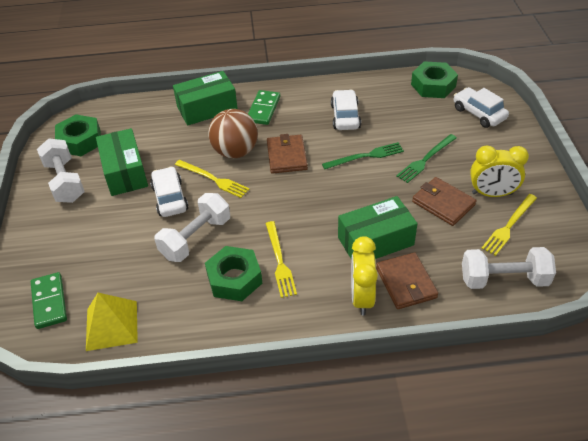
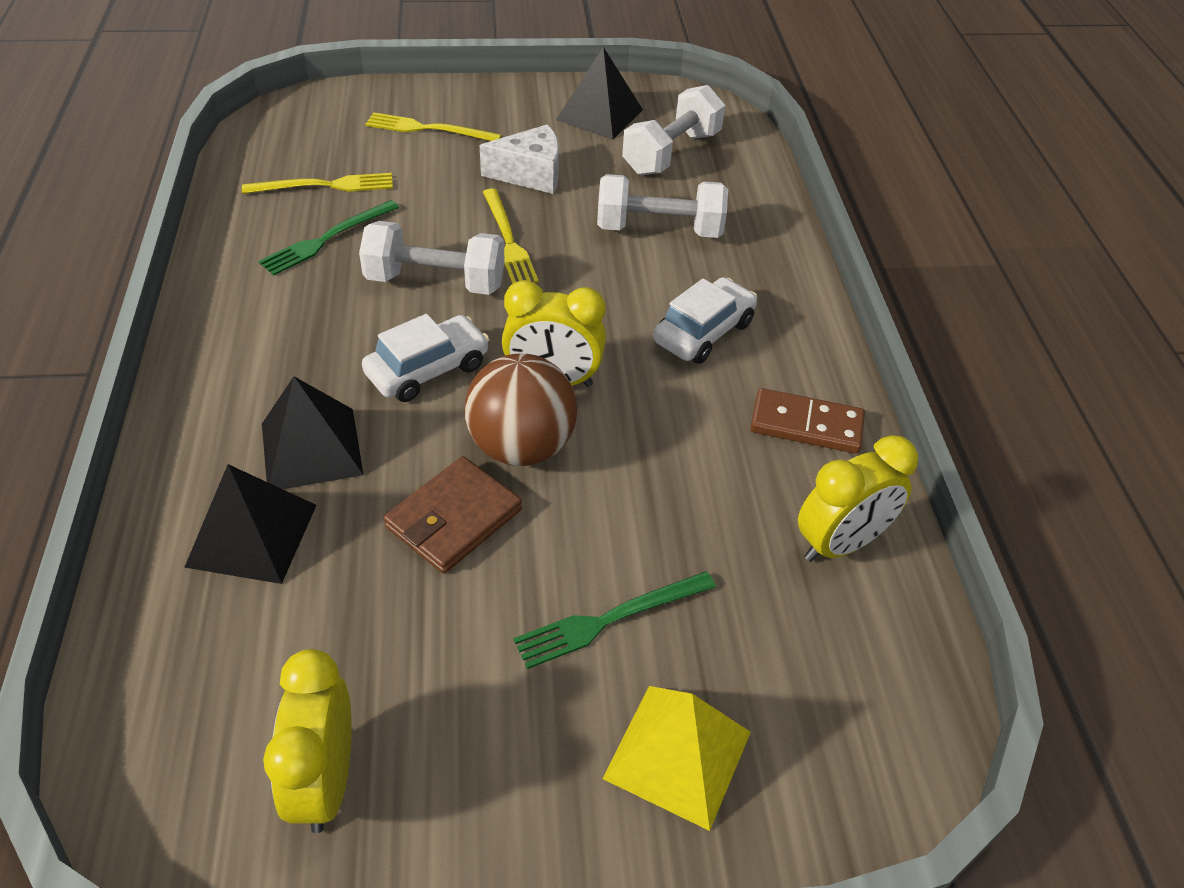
black pyramid: none = 0 -> [184,464,317,584] [262,376,364,489] [556,47,643,139] = 3
brown domino: none = 0 -> [750,388,865,454] = 1
brown wallet: [267,134,308,174] [376,252,438,309] [412,177,476,226] = 3 -> [384,456,522,574] = 1
green box: [96,128,148,196] [173,71,238,126] [338,196,418,259] = 3 -> none = 0
green domino: [31,272,67,329] [248,90,280,125] = 2 -> none = 0
green nut: [55,114,101,156] [205,246,263,301] [411,61,458,98] = 3 -> none = 0
white car: [150,166,188,217] [331,89,361,130] [454,87,509,128] = 3 -> [362,314,490,402] [653,277,757,364] = 2
white cheese: none = 0 -> [480,124,559,194] = 1
yellow clock: [351,236,378,315] [470,146,529,197] = 2 -> [263,649,352,833] [502,280,606,387] [798,435,918,562] = 3

